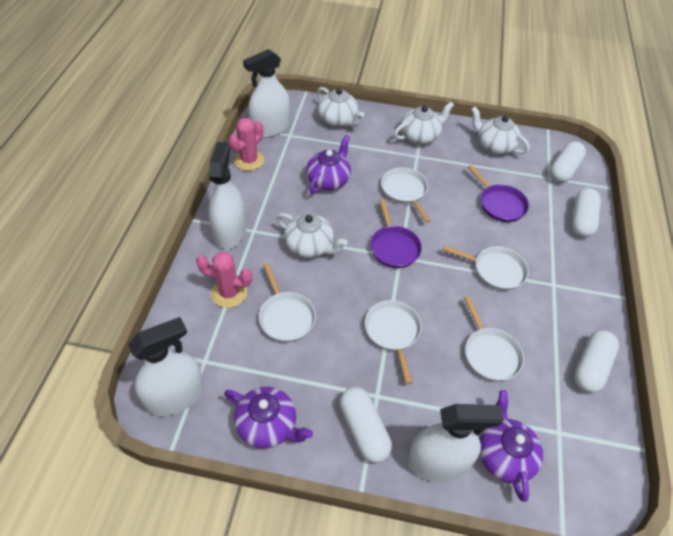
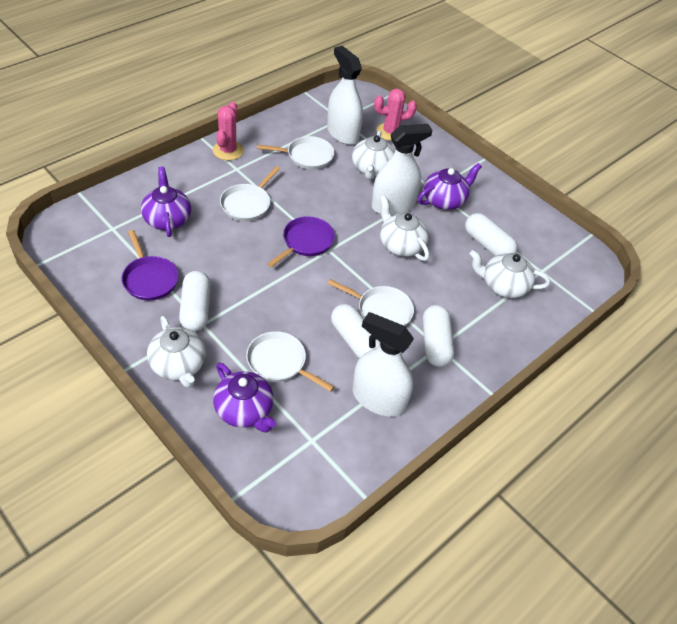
white pan: [259,263,316,342] [365,300,422,384] [381,167,431,223] [443,245,529,290] [464,296,524,381] = 5 -> [220,166,280,221] [246,331,334,392] [257,136,334,169] [328,279,414,326] = 4
white spray bottle: [128,317,204,416] [209,142,246,249] [243,49,290,138] [408,404,504,482] = 4 -> [327,46,363,145] [353,312,414,416] [371,124,432,216] = 3

